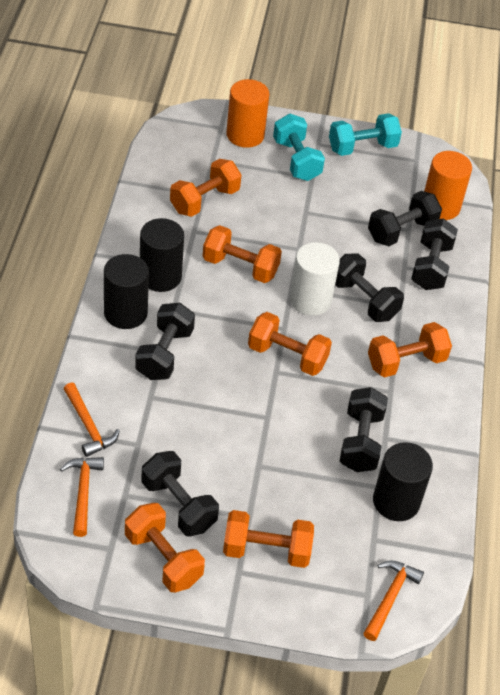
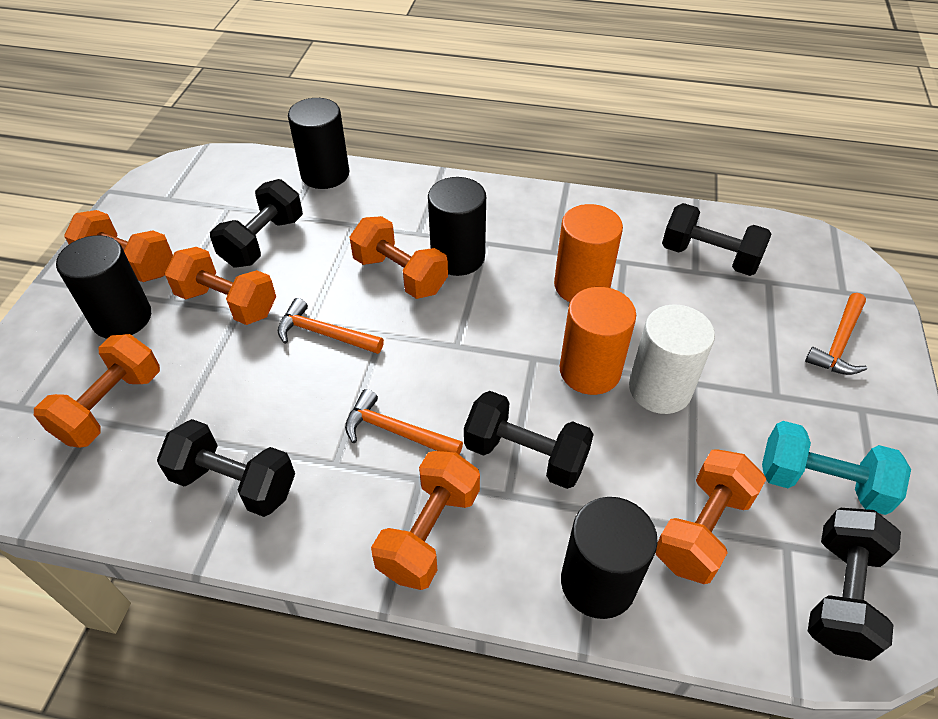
black cylinder: [104,254,149,329] [140,218,184,292] [373,442,433,521] = 3 -> [56,235,151,339] [288,98,349,189] [428,177,486,276] [561,497,658,619] = 4
black dumbbell: [135,303,195,380] [141,451,219,536] [335,253,404,322] [339,387,388,472] [368,191,442,246] [411,218,458,290] = 6 -> [157,419,295,517] [210,179,303,267] [464,391,594,489] [662,203,771,276] [808,508,901,661] = 5
turquoise dumbbell: [273,114,325,181] [329,113,402,156] = 2 -> [762,421,911,515] = 1

